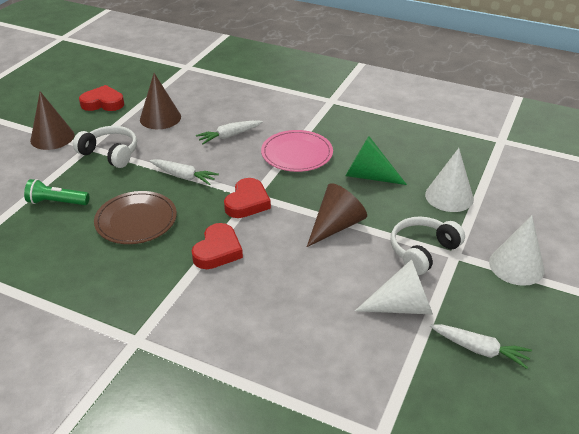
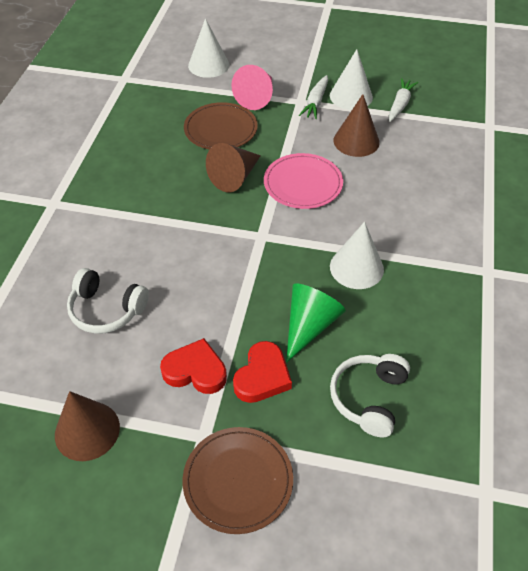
brown plate: [94,191,177,244] = 1 -> [182,427,293,534] [184,102,258,150] = 2
green flashlight: [24,179,89,205] = 1 -> none = 0
pink cone: none = 0 -> [231,65,273,110] = 1
red heart: [79,85,124,111] [192,223,243,269] [224,178,271,218] = 3 -> [160,338,227,394] [233,341,292,403] = 2
white carrot: [150,159,219,185] [196,120,263,144] [430,324,532,369] = 3 -> [299,75,328,119] [389,78,418,122] = 2

